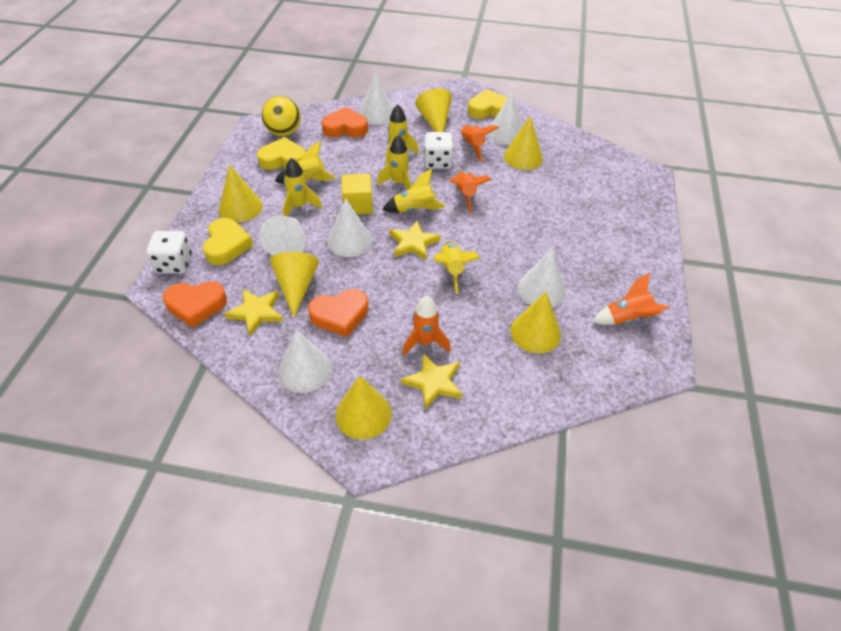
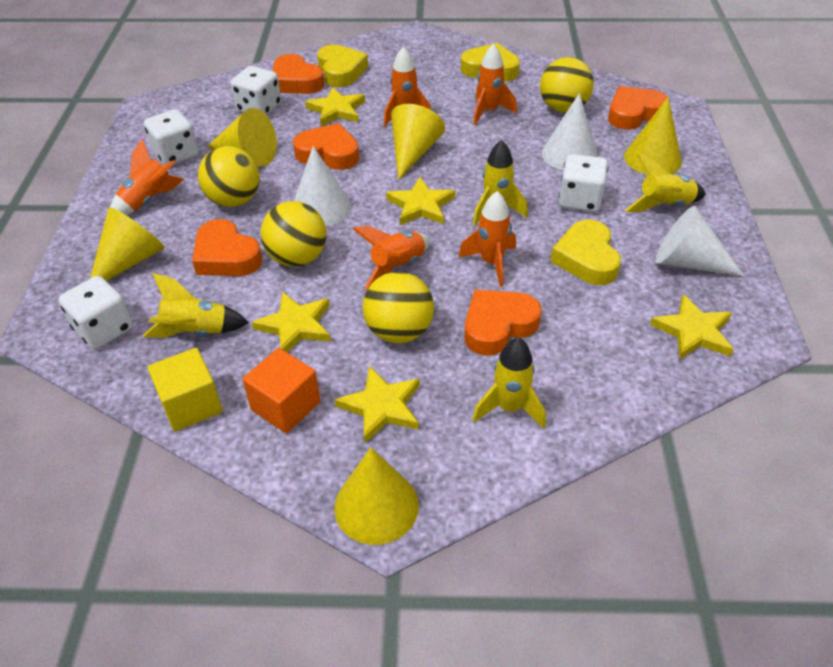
orange cube: none = 0 -> [243,348,321,433] = 1
orange heart: [163,281,227,328] [308,289,368,337] [322,107,368,138] = 3 -> [192,219,262,276] [273,54,324,94] [293,123,359,170] [464,290,542,355] [608,86,668,130] = 5
orange rocket: [402,296,451,356] [450,170,492,214] [460,124,499,162] [592,273,669,325] = 4 -> [110,139,184,216] [353,226,430,290] [384,47,431,126] [458,191,516,287] [473,44,517,125] = 5
white cone: [259,215,306,256] [278,330,332,393] [327,199,372,257] [359,72,394,125] [488,92,523,145] [518,248,566,307] = 6 -> [294,146,351,227] [542,93,598,170] [656,206,744,277] = 3
white dice: [146,231,192,274] [424,132,454,169] = 2 -> [58,276,133,349] [144,109,199,165] [231,66,281,115] [559,154,608,212] = 4
yellow ball: [262,96,301,136] = 1 -> [198,146,260,207] [261,201,326,267] [363,272,434,343] [540,57,594,113] = 4
yellow cone: [219,165,263,222] [270,252,319,317] [335,376,392,439] [415,88,452,132] [504,115,543,170] [510,292,561,353] = 6 -> [90,207,165,281] [207,108,277,166] [334,448,419,545] [391,104,445,180] [624,97,682,175] = 5
yellow rocket: [275,141,336,184] [283,158,322,216] [377,135,412,190] [382,169,446,213] [386,104,419,163] [434,242,480,294] = 6 -> [143,273,249,338] [473,140,528,226] [473,337,546,429] [625,154,706,212] = 4
yellow star: [224,289,283,336] [389,220,441,260] [401,353,462,409] = 3 -> [252,292,331,352] [305,87,365,126] [335,366,420,443] [386,177,455,225] [650,294,734,359] = 5

